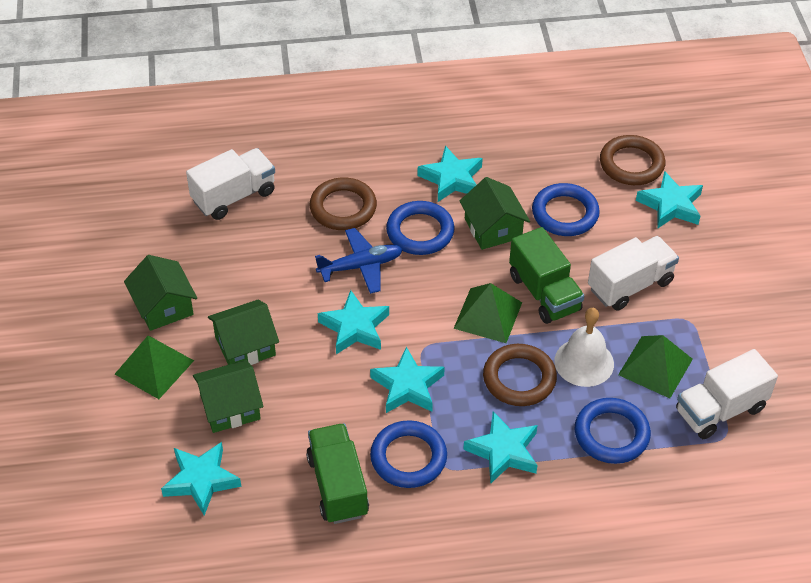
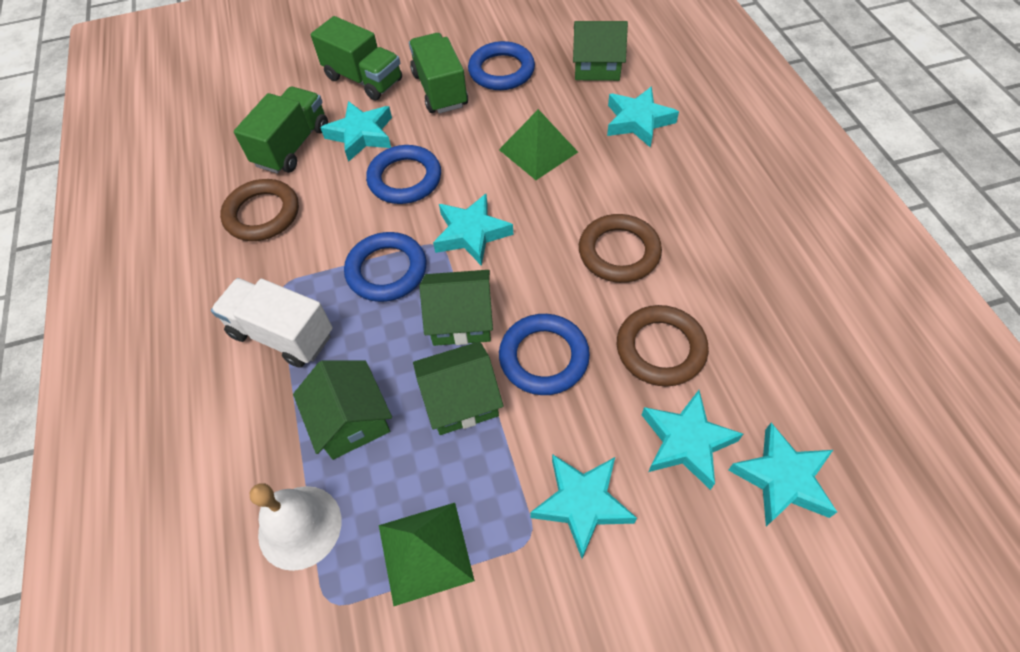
blue plane: [315,228,403,294] = 1 -> none = 0
green pyramid: [115,336,194,399] [454,283,522,343] [618,335,693,398] = 3 -> [379,503,475,606] [499,109,578,180] = 2
green truck: [306,423,369,524] [509,227,584,324] = 2 -> [234,87,328,174] [311,16,402,100] [409,33,468,113] = 3
white truck: [186,148,275,220] [588,236,679,311] [676,349,778,439] = 3 -> [211,278,333,368] = 1

